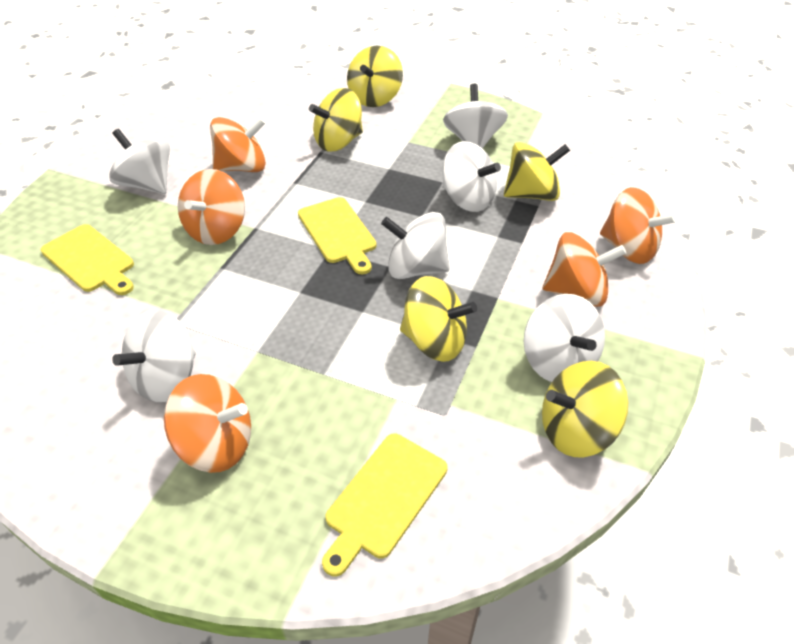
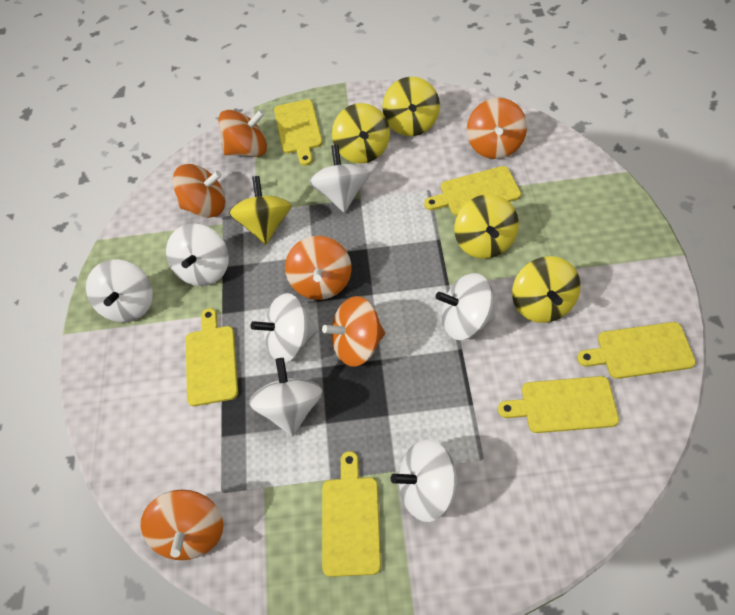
orange spinning top: [164,374,251,473] [178,169,245,245] [210,117,266,172] [543,232,626,307] [600,187,677,264] = 5 -> [141,490,223,560] [172,164,225,218] [218,110,267,157] [285,236,352,300] [322,296,385,367] [467,98,527,159] = 6
white spinning top: [109,129,170,194] [112,310,196,402] [381,212,450,279] [442,141,501,212] [443,84,508,149] [524,294,605,382] = 6 -> [86,260,153,322] [166,223,229,286] [249,358,323,436] [251,293,317,363] [309,145,370,213] [391,439,460,522] [436,273,496,340] = 7
yellow cutting board: [41,224,134,295] [298,197,377,274] [322,433,448,576] = 3 -> [186,308,238,406] [274,99,322,166] [322,451,381,577] [424,166,521,216] [498,376,619,433] [577,322,696,379] = 6

